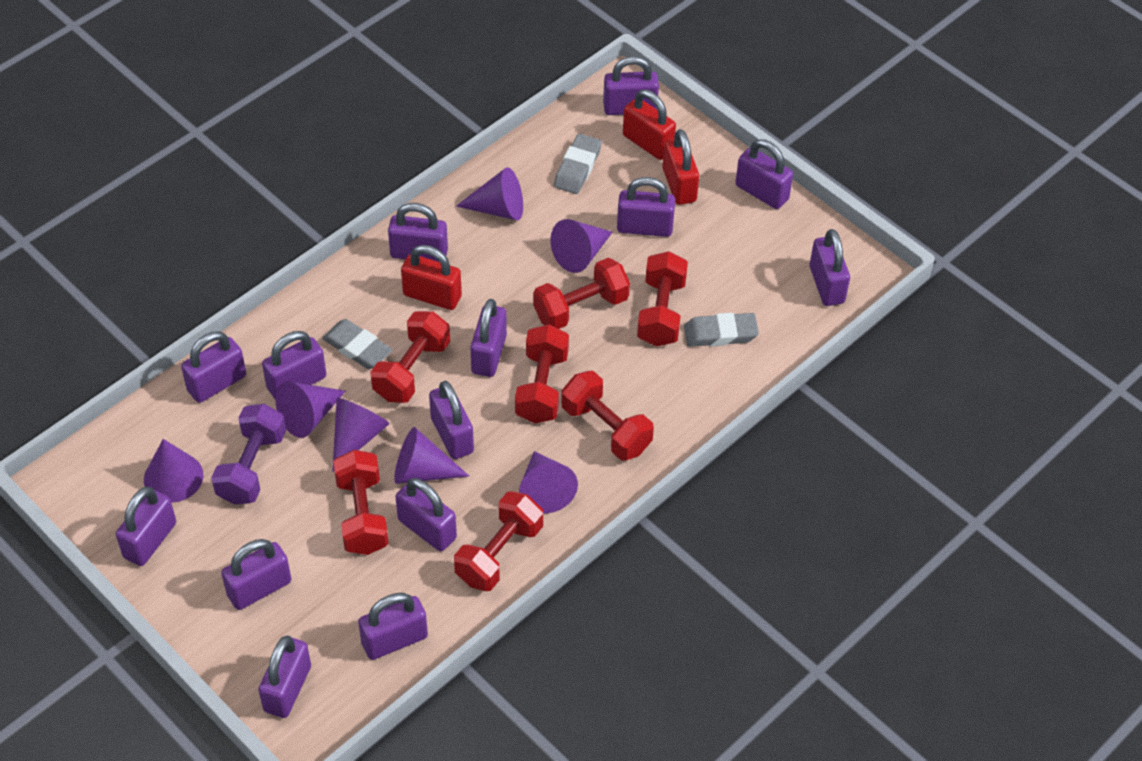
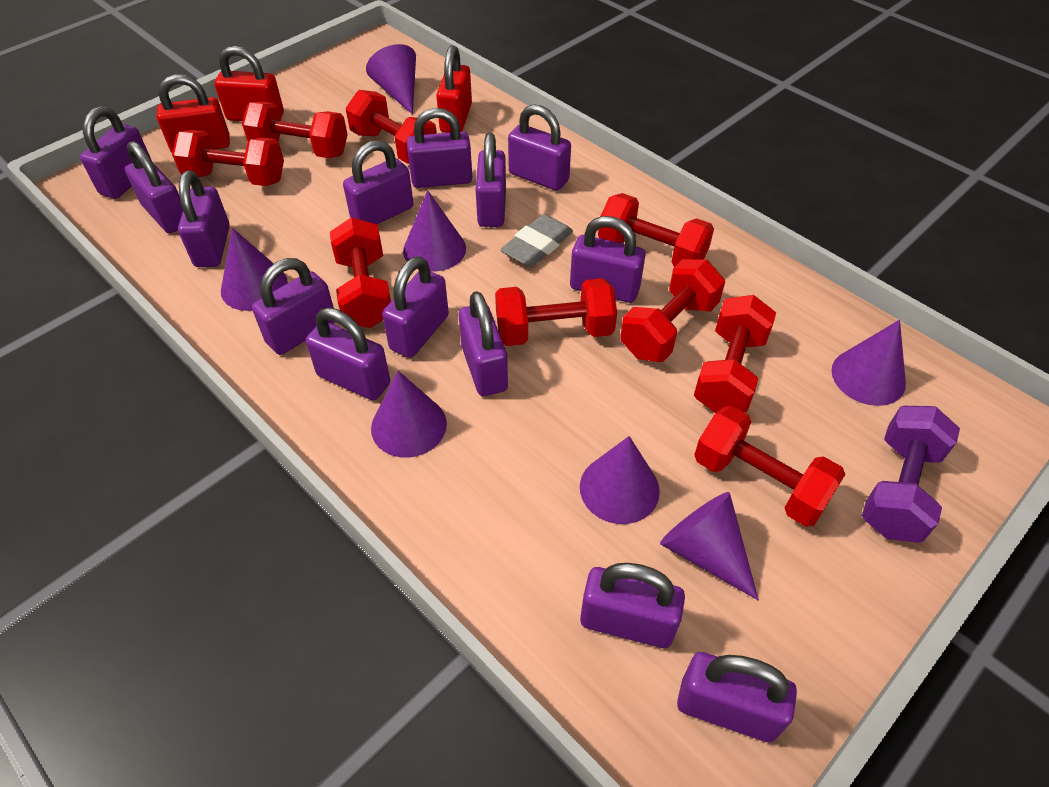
grey eraser: [322,319,392,369] [554,134,602,194] [684,313,759,347] = 3 -> [500,214,573,268] = 1
red dumbbell: [333,450,389,555] [370,311,450,403] [454,491,543,591] [515,325,569,423] [533,258,630,329] [561,371,654,461] [637,251,688,347] = 7 -> [172,130,284,186] [242,102,348,158] [330,217,391,328] [346,90,437,164] [495,278,617,346] [598,193,714,267] [620,259,725,362] [694,295,776,413] [694,406,845,527] = 9

